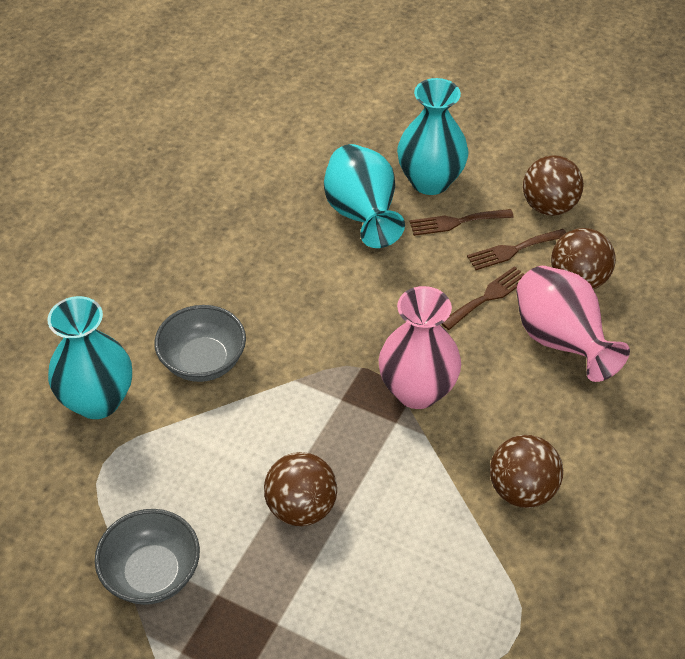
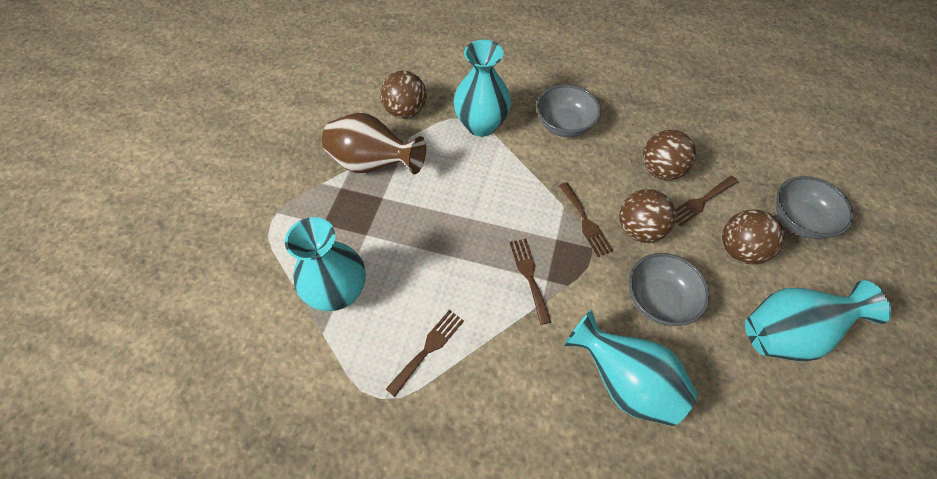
brown fork: [409,209,514,236] [442,266,525,330] [467,229,567,270] = 3 -> [386,310,464,397] [509,238,551,325] [559,182,613,257] [675,176,738,227] = 4
brown vase: none = 0 -> [322,113,426,174] = 1
grey bowl: [95,509,200,605] [154,305,246,382] = 2 -> [536,84,601,137] [628,253,710,326] [776,176,854,239] = 3
pink vase: [379,286,461,409] [516,266,630,382] = 2 -> none = 0
turquoise vase: [48,296,132,419] [324,144,405,248] [397,78,469,195] = 3 -> [285,217,366,311] [453,40,511,137] [563,309,698,426] [745,280,891,361] = 4

